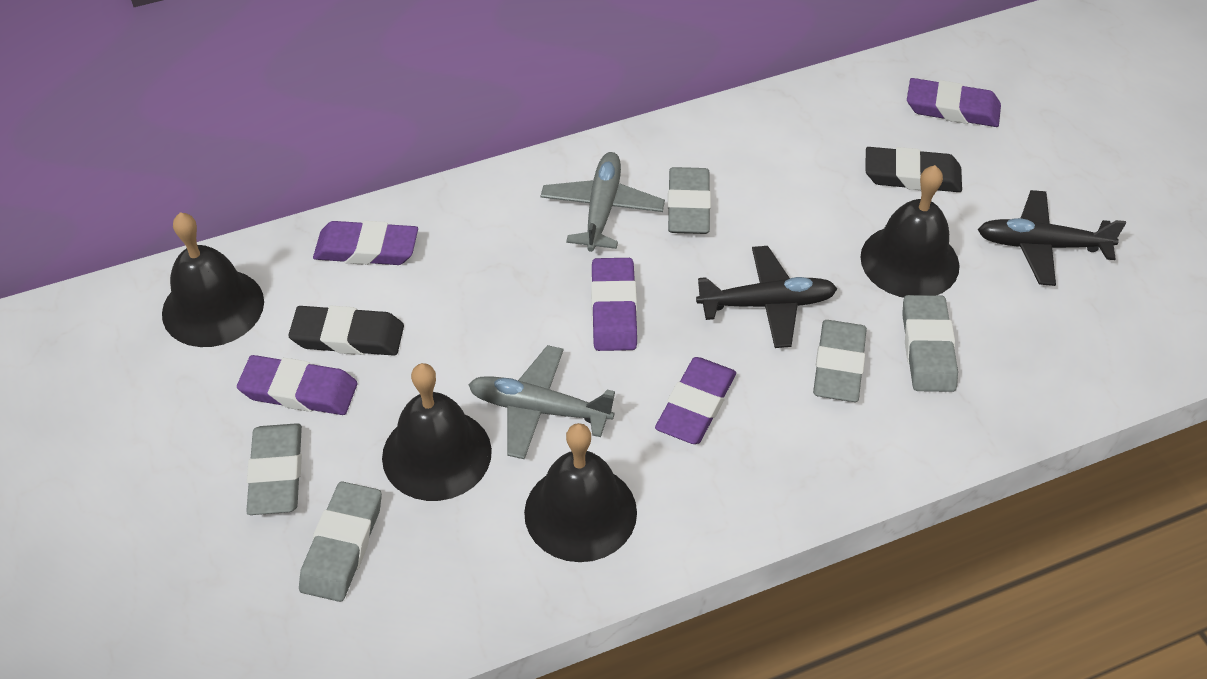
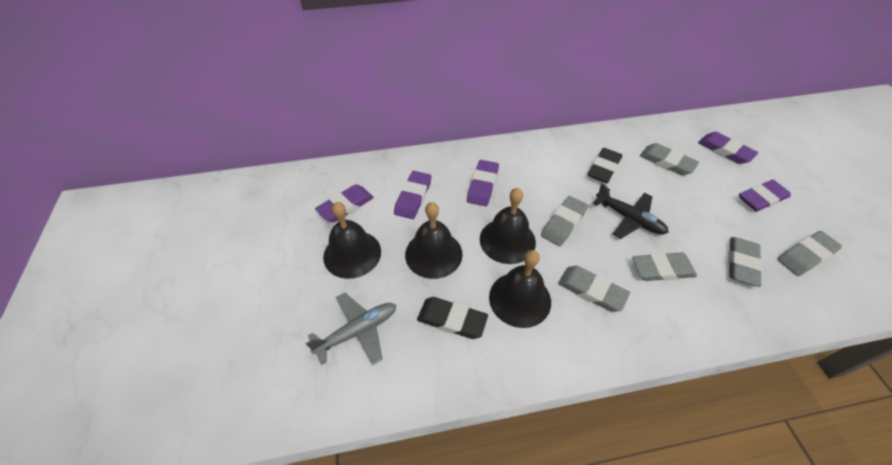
black plane: [696,246,837,348] [978,190,1126,286] = 2 -> [593,183,669,239] = 1
grey eraser: [246,423,302,515] [299,481,382,602] [668,167,711,234] [813,320,867,402] [902,295,958,392] = 5 -> [541,196,588,246] [558,266,630,312] [632,252,697,281] [640,143,699,175] [728,237,763,287] [777,231,842,276] = 6
grey plane: [468,345,615,459] [540,152,665,252] = 2 -> [306,293,396,365] = 1

